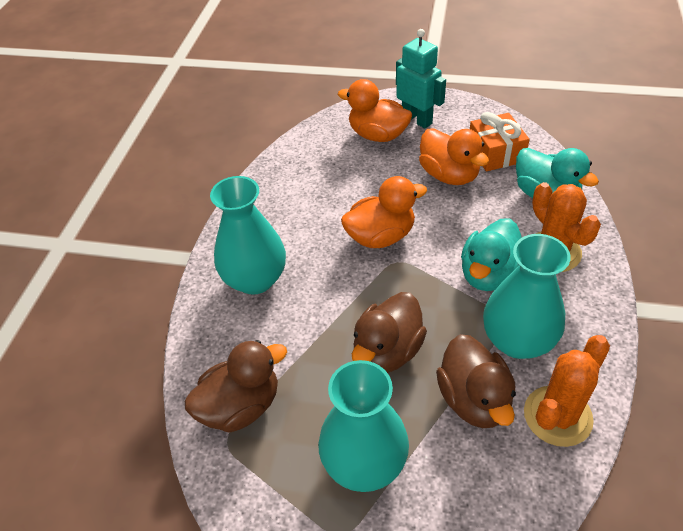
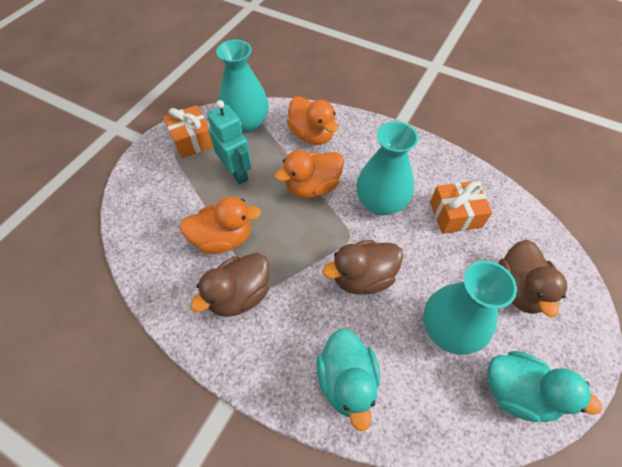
orange cactus: [524,335,610,447] [532,182,601,272] = 2 -> none = 0
orange gift: [470,112,530,171] = 1 -> [163,105,213,158] [430,181,493,234] = 2

